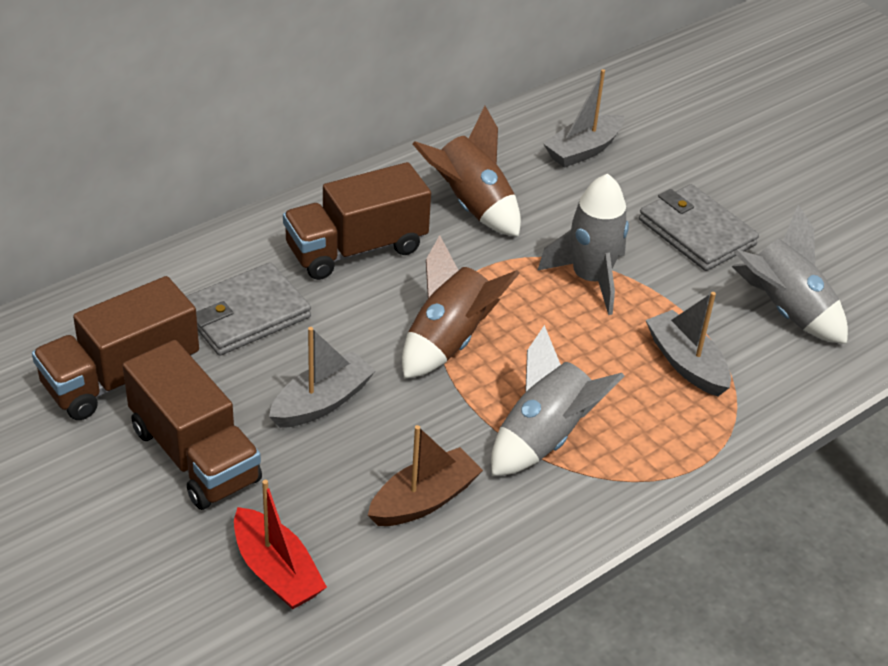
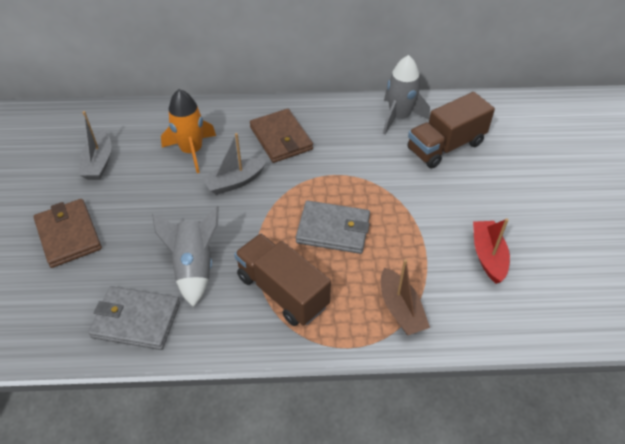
brown rocket: [402,235,520,379] [413,106,521,237] = 2 -> none = 0
brown truck: [32,276,199,420] [123,340,262,510] [283,162,431,280] = 3 -> [234,234,331,326] [407,92,495,168] = 2
brown wallet: none = 0 -> [34,199,102,268] [250,109,313,163] = 2
grey boat: [269,327,376,428] [543,69,624,168] [646,292,731,397] = 3 -> [79,111,111,180] [202,133,267,195] = 2
grey rocket: [491,325,625,476] [537,174,629,315] [732,205,848,344] = 3 -> [152,206,219,307] [383,55,430,134] = 2
orange rocket: none = 0 -> [161,89,216,173] = 1

